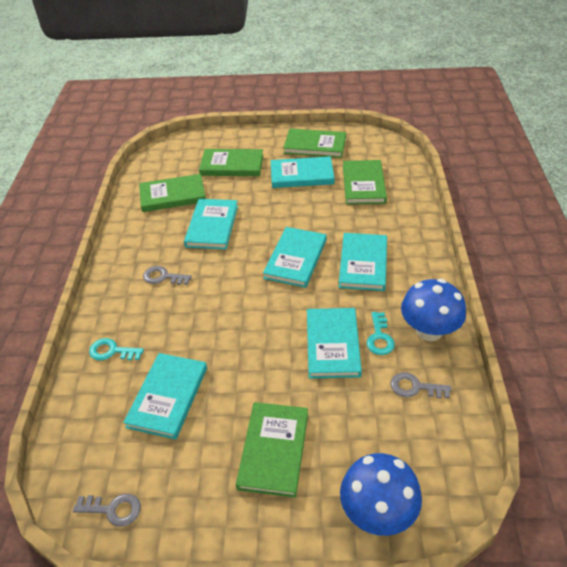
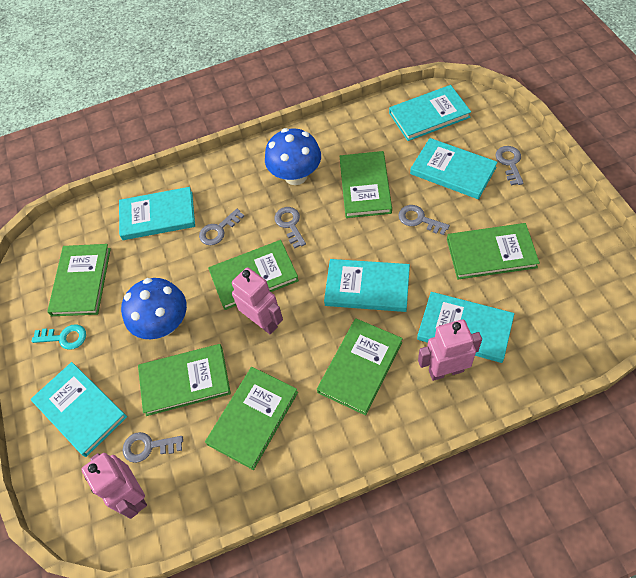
green book: [139,174,206,212] [199,149,263,176] [236,402,308,498] [283,129,346,158] [343,160,387,205] = 5 -> [47,244,111,316] [138,344,231,416] [205,367,298,470] [208,240,299,310] [317,318,403,416] [340,151,392,218] [447,223,540,279] = 7
grey key: [73,494,141,527] [143,266,192,285] [390,372,451,399] = 3 -> [123,432,183,463] [199,209,244,245] [274,207,306,248] [398,205,450,235] [496,146,523,185] = 5
pink robot: none = 0 -> [81,453,147,519] [232,267,283,335] [418,319,482,381] = 3
turquoise key: [89,338,144,360] [367,312,395,355] = 2 -> [32,324,86,350] = 1

